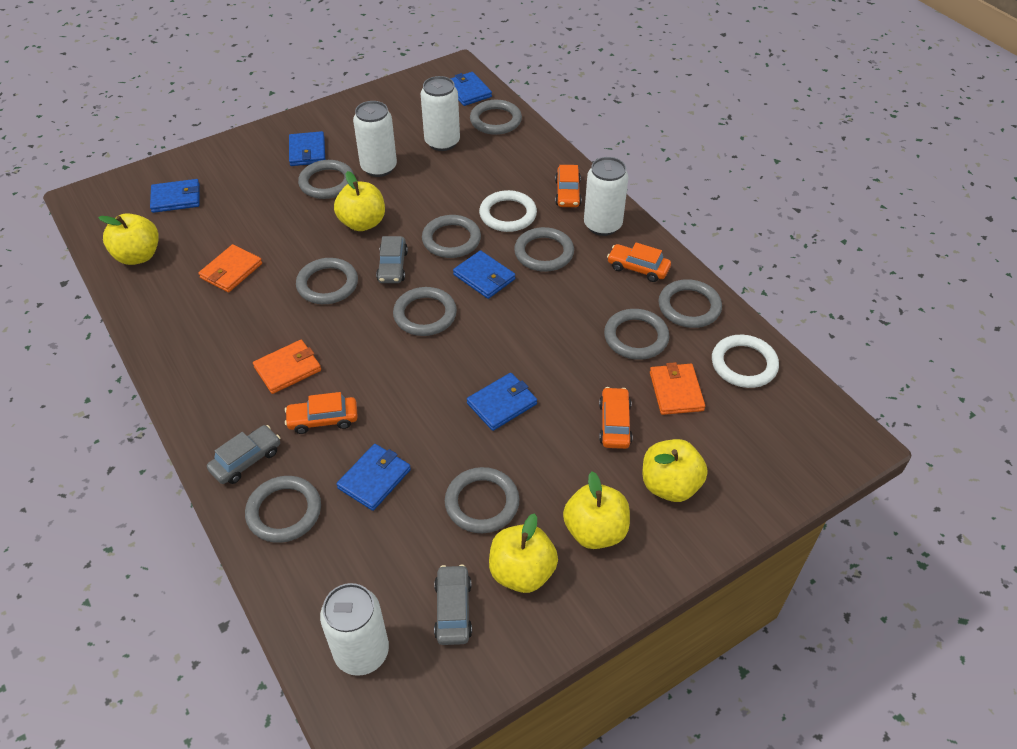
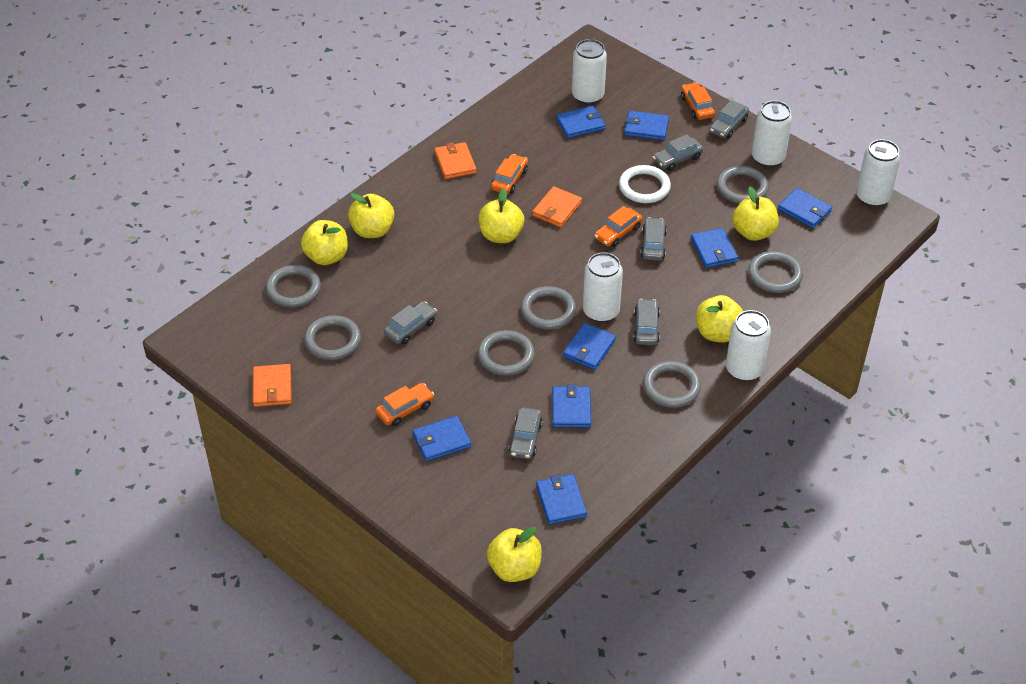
blue wallet: [150,179,200,213] [289,131,325,166] [336,444,411,511] [450,72,492,106] [453,250,515,299] [467,373,537,431] = 6 -> [412,416,471,462] [536,474,587,525] [552,384,591,428] [556,106,605,138] [563,323,616,370] [624,111,669,141] [691,228,738,268] [778,188,832,228] = 8
grey car: [207,425,280,484] [376,236,408,283] [434,565,472,645] = 3 -> [384,301,437,344] [508,407,543,459] [633,299,660,345] [641,217,667,261] [653,134,703,171] [710,100,749,138] = 6
grey ring: [245,476,321,543] [296,258,358,304] [298,160,354,199] [393,287,457,336] [422,215,481,258] [445,467,520,533] [470,100,522,135] [514,227,574,272] [604,309,669,360] [659,279,722,328] = 10 -> [266,265,321,307] [304,315,361,360] [478,330,535,376] [521,286,576,330] [643,361,701,408] [717,166,769,204] [748,251,803,293] = 7
white can: [320,583,389,676] [353,101,397,177] [421,76,460,151] [584,157,628,236] = 4 -> [572,39,607,105] [583,252,623,323] [726,310,771,381] [752,101,792,167] [856,139,901,207] = 5
white ring: [479,190,537,232] [712,335,779,388] = 2 -> [619,165,671,203] = 1
yellow apple: [98,213,159,265] [334,171,385,231] [489,513,558,593] [563,472,630,549] [642,439,708,502] = 5 -> [301,220,348,265] [348,193,394,238] [478,189,524,243] [487,526,542,582] [696,295,743,343] [732,187,779,241] = 6

